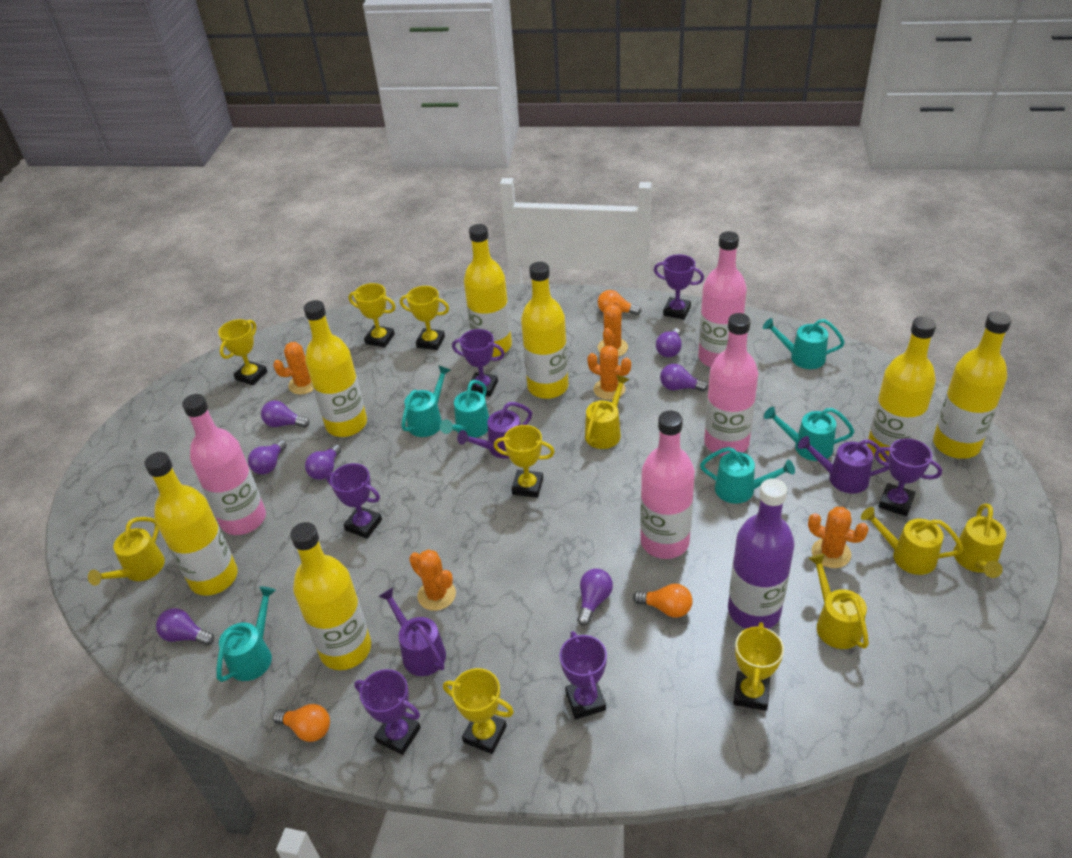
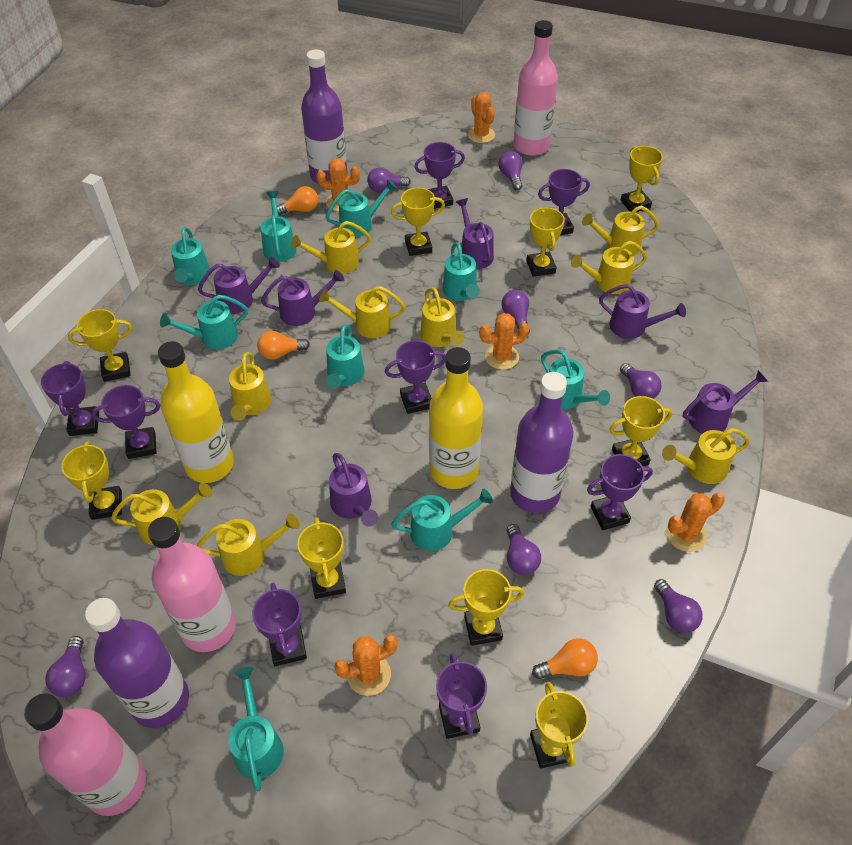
pink bottle: [182,394,266,535] [640,410,695,559] [698,231,747,367] [704,313,758,456] = 4 -> [24,693,146,816] [148,517,236,652] [513,20,558,156] = 3
purple bottle: [728,478,795,629] = 1 -> [85,598,189,728] [301,49,347,184] [510,372,573,513] = 3
purple trophy: [326,463,382,539] [354,669,421,755] [452,329,505,397] [560,631,607,719] [654,254,704,320] [874,438,942,516] = 6 -> [41,361,99,436] [92,385,160,459] [252,583,307,666] [385,340,446,414] [414,142,465,209] [436,653,487,739] [538,169,590,235] [587,454,653,530] = 8
purple watering can: [378,588,446,676] [457,402,532,459] [798,436,889,494] = 3 -> [198,257,280,314] [261,270,344,326] [329,453,378,527] [456,198,494,269] [599,284,686,339] [683,370,768,434] = 6
turquoise watering can: [216,586,276,682] [401,365,450,437] [440,380,489,438] [700,447,795,504] [763,318,845,369] [764,407,854,461] = 6 -> [160,295,248,349] [171,227,210,285] [228,667,284,791] [260,191,296,262] [326,179,397,237] [326,324,364,389] [391,489,493,551] [442,242,480,301] [541,349,610,410] = 9
yellow bottle: [144,452,238,596] [290,522,371,670] [303,300,367,437] [464,224,512,357] [521,262,568,399] [867,316,936,462] [933,311,1011,459] = 7 -> [158,341,234,483] [429,347,483,489] = 2
yellow trophy: [218,319,267,385] [348,283,396,348] [400,286,449,350] [443,668,514,754] [494,425,555,498] [733,622,784,711] = 6 -> [61,441,122,520] [68,309,132,382] [297,517,346,599] [391,188,445,256] [448,569,524,646] [526,207,565,277] [530,682,588,769] [609,396,672,466] [620,146,663,213] = 9
yellow watering can: [88,517,165,586] [585,375,630,449] [808,554,869,649] [861,507,963,575] [954,503,1006,578] = 5 -> [111,483,212,545] [197,514,300,576] [229,352,271,421] [291,221,371,274] [319,286,406,338] [420,287,464,347] [571,241,647,294] [582,206,659,256] [662,428,750,484] = 9

